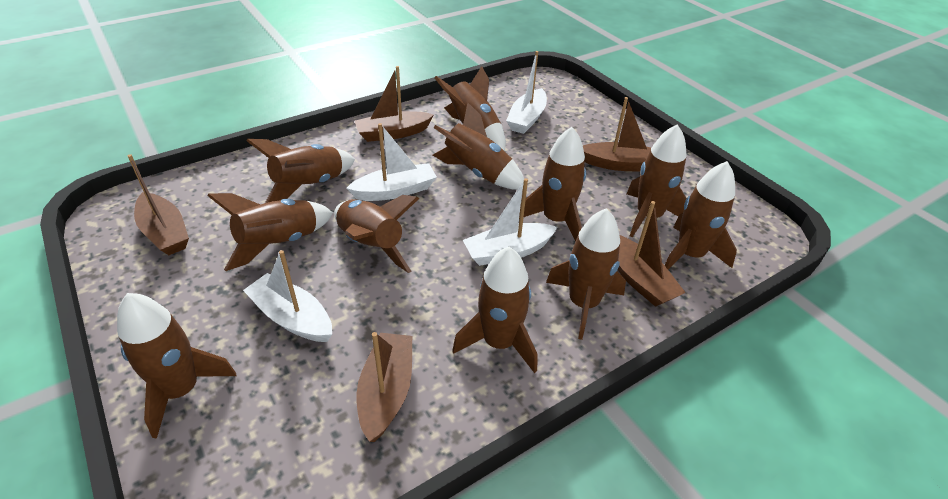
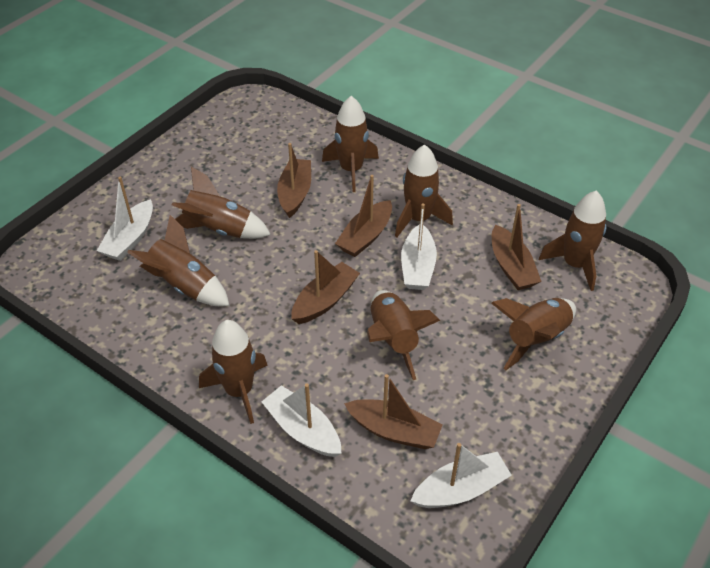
brown rocket: [117,293,236,439] [208,193,333,271] [247,139,355,203] [334,195,419,273] [433,103,524,190] [434,66,506,151] [452,247,537,373] [519,127,586,241] [546,208,626,340] [627,124,687,238] [665,161,737,270] = 11 -> [127,215,230,306] [172,167,271,239] [199,320,267,424] [322,96,379,192] [367,290,440,380] [395,144,453,237] [491,298,576,370] [539,191,606,291] = 8

